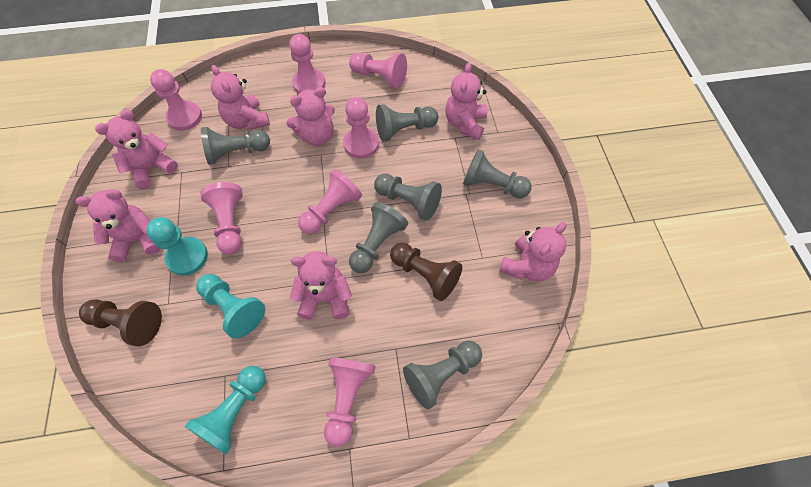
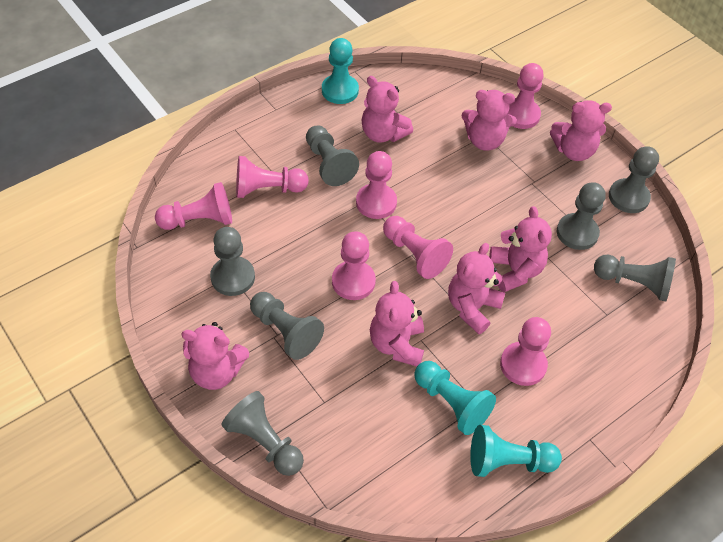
brown pawn: [79,299,162,347] [390,242,462,301] = 2 -> none = 0
grey pawn: [201,127,270,165] [349,202,408,273] [374,174,442,221] [376,104,439,142] [403,340,482,410] [463,149,532,198] = 6 -> [210,227,255,296] [222,391,304,476] [250,292,324,360] [306,125,359,186] [557,182,606,250] [594,255,676,301] [609,146,659,213] = 7

